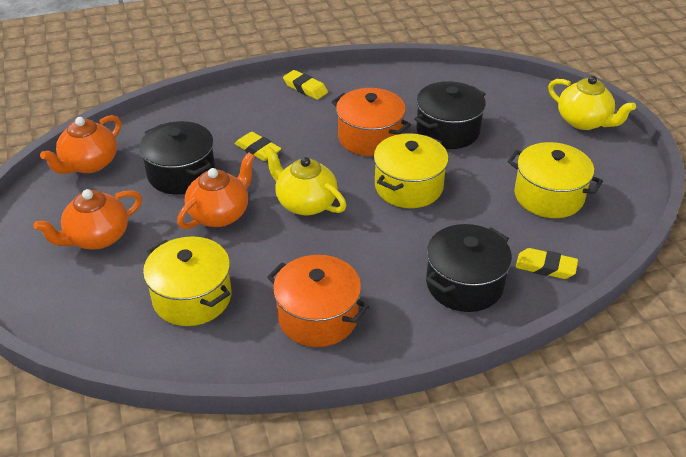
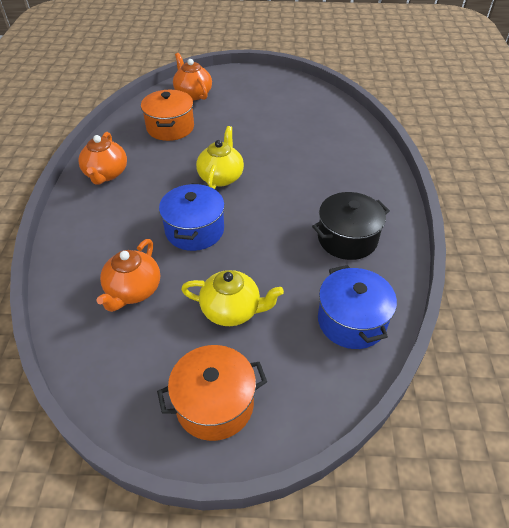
black pot: [139,121,215,194] [414,81,486,149] [426,224,512,312] = 3 -> [312,192,390,260] = 1
blue pot: none = 0 -> [159,183,225,251] [318,265,397,349] = 2
yellow eraser: [235,132,281,161] [283,70,328,100] [516,248,578,279] = 3 -> none = 0
yellow pot: [143,236,231,326] [374,133,448,208] [507,142,603,218] = 3 -> none = 0

